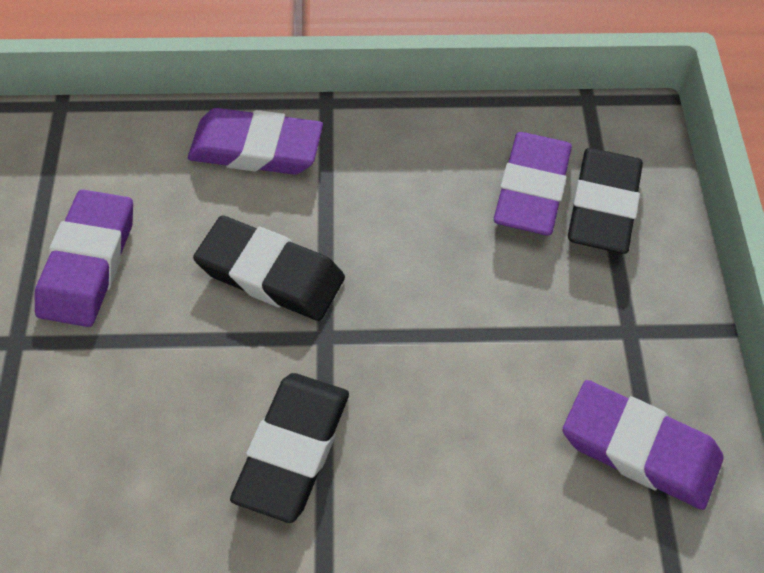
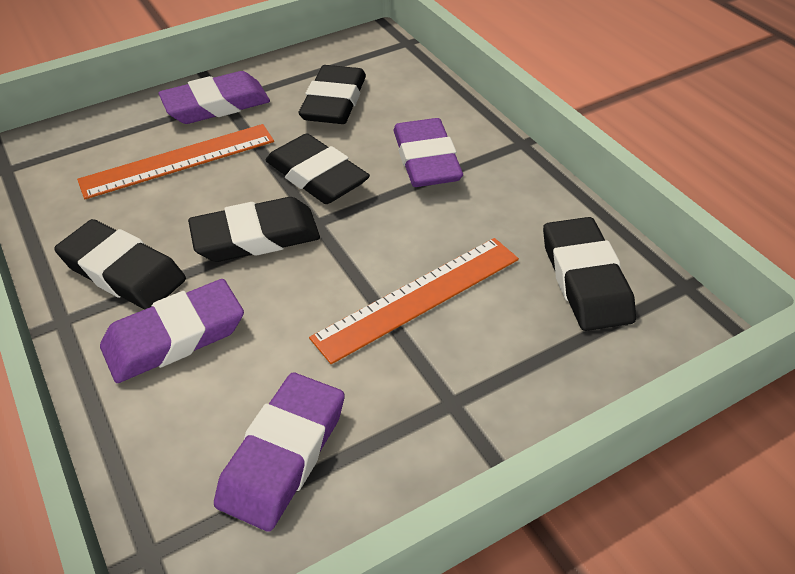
black eraser: [193,216,345,321] [230,373,349,523] [568,148,643,254] = 3 -> [54,219,186,310] [188,197,320,262] [266,133,370,204] [299,65,366,124] [543,217,636,331] = 5
orange ruler: none = 0 -> [77,124,274,199] [309,238,519,364] = 2

